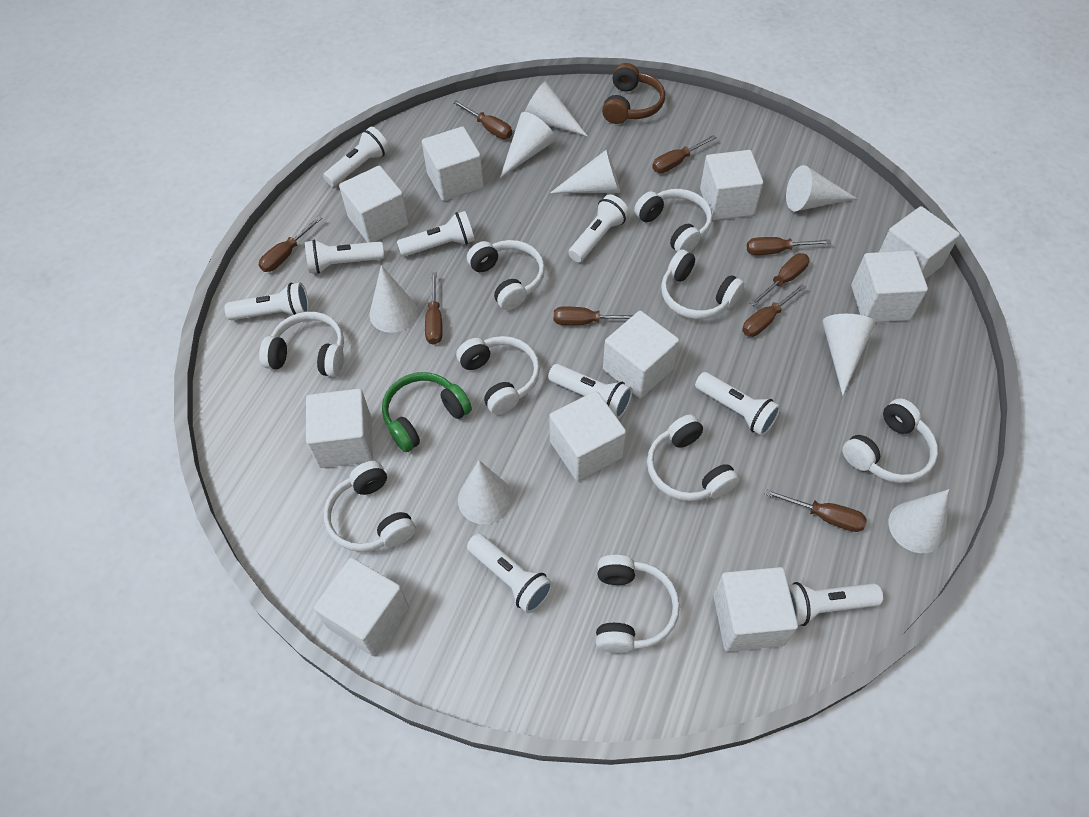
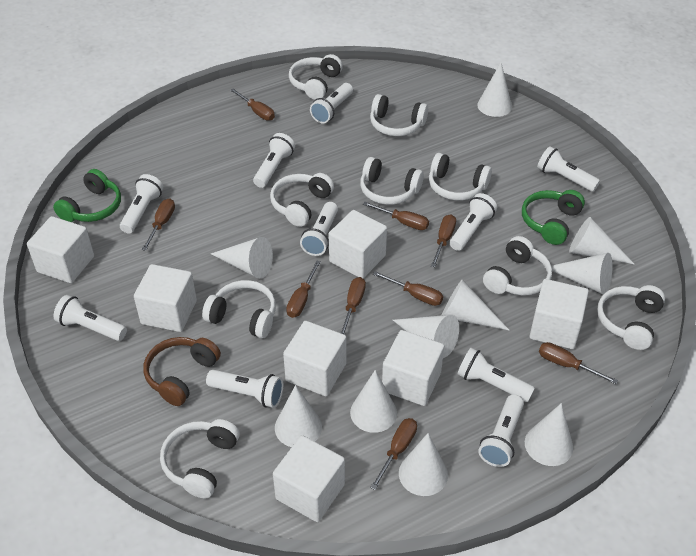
green headphones: [382,372,472,452] = 1 -> [53,169,121,222] [522,190,585,245] = 2
white cone: [370,265,418,333] [458,460,512,524] [500,112,556,178] [525,81,587,136] [550,149,620,193] [786,165,857,212] [822,314,875,396] [889,489,949,553] = 8 -> [211,237,273,279] [275,385,322,447] [350,370,397,433] [393,315,459,358] [399,433,448,496] [442,279,510,331] [477,63,512,117] [525,403,573,466] [544,253,613,294] [569,217,635,265] = 10
white cube: [306,389,373,468] [314,558,409,656] [339,166,409,242] [422,126,484,201] [549,391,626,481] [603,311,679,398] [700,150,763,220] [713,567,798,652] [851,251,928,322] [879,206,960,279] = 10 -> [27,216,94,283] [134,264,197,332] [273,435,345,522] [283,321,346,396] [329,210,387,278] [382,330,444,406] [530,279,589,349] = 7
white flashlight: [224,283,309,320] [305,240,384,274] [323,127,389,187] [397,211,475,257] [467,533,553,613] [548,364,633,419] [568,194,629,262] [695,372,781,436] [788,582,883,626] = 9 -> [53,295,127,341] [120,174,163,234] [206,370,283,408] [253,133,295,188] [300,202,338,256] [310,83,353,123] [450,193,497,251] [458,348,535,402] [478,394,524,467] [537,146,600,192] = 10

